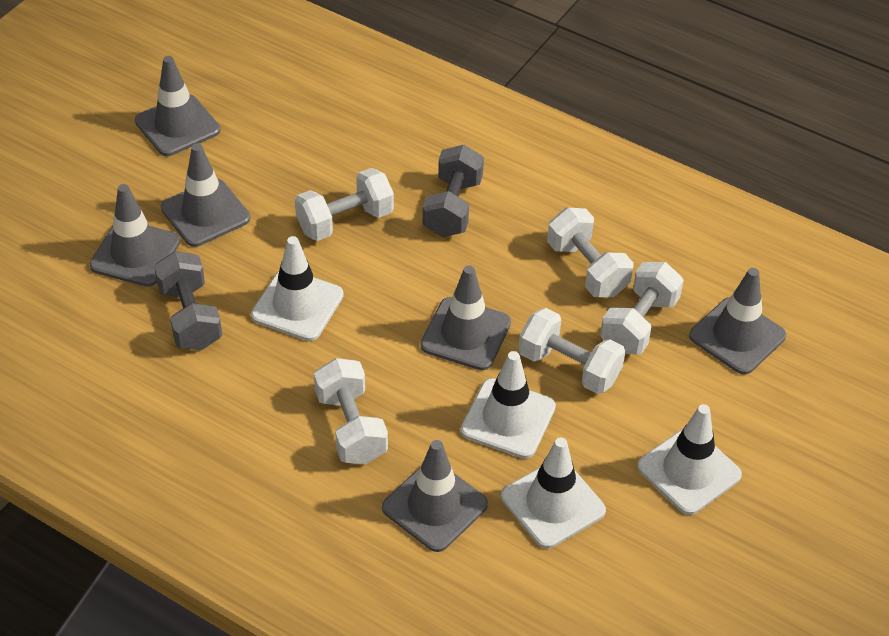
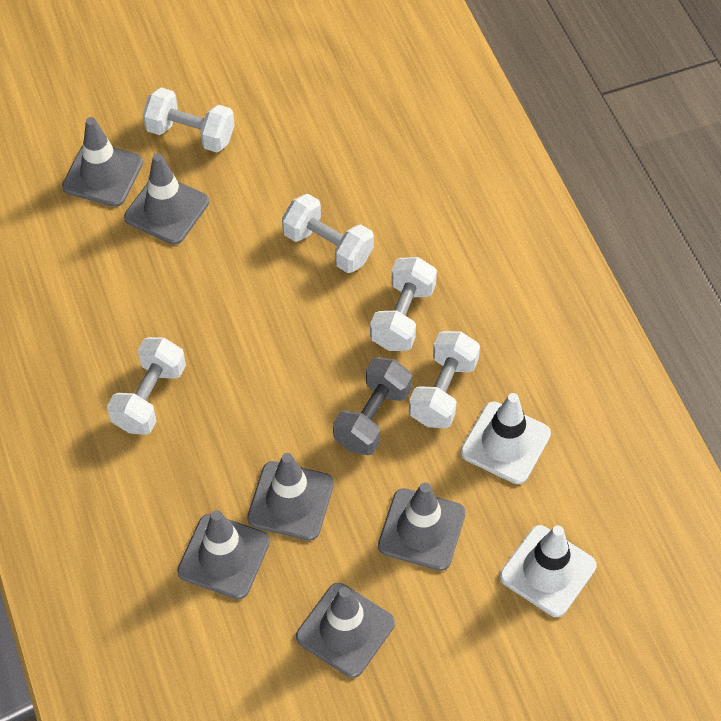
grey dumbbell: [154,251,222,350] [423,145,484,237] = 2 -> [333,357,412,455] = 1
white traffic cone: [251,236,344,341] [461,351,556,458] [501,437,606,548] [637,404,742,515] = 4 -> [460,393,551,484] [500,525,597,617] = 2

